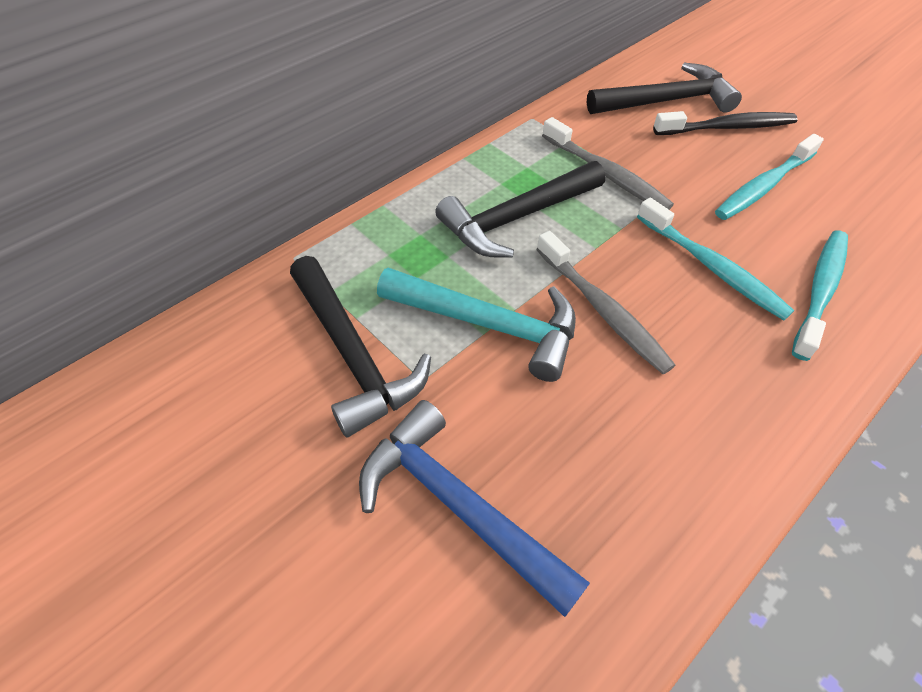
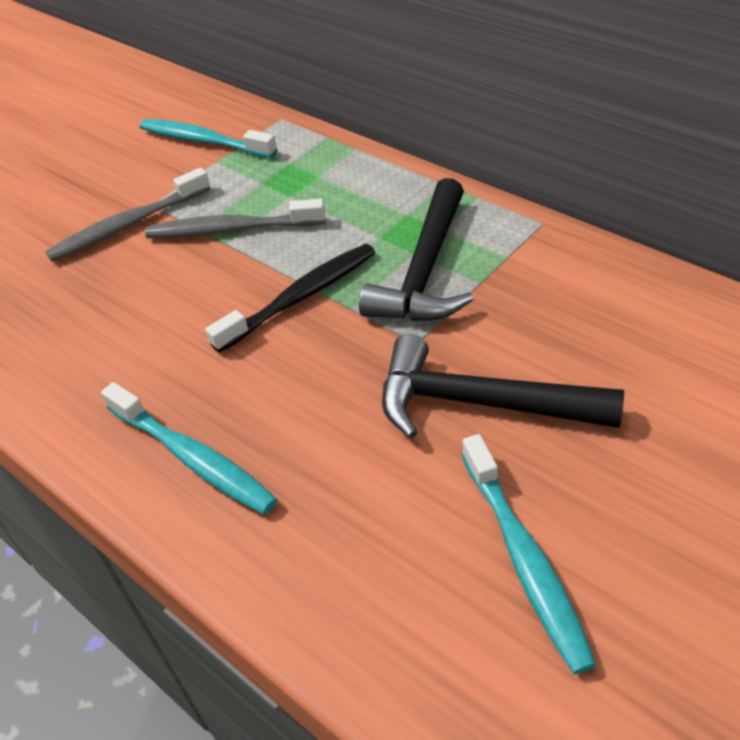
black hammer: [290,256,431,438] [435,161,605,258] [587,63,742,114] = 3 -> [359,178,474,321] [382,334,624,438] = 2
blue hammer: [359,400,590,617] = 1 -> none = 0
turquoise hammer: [377,267,576,382] = 1 -> none = 0

